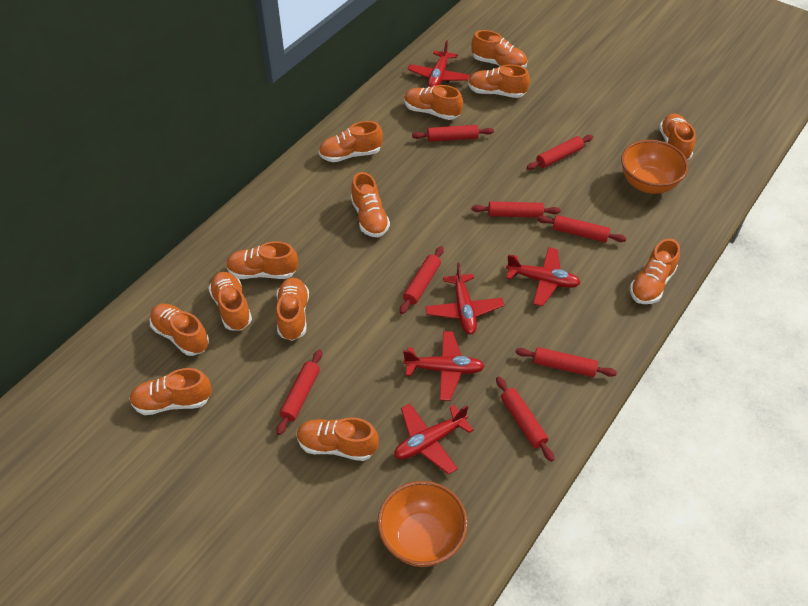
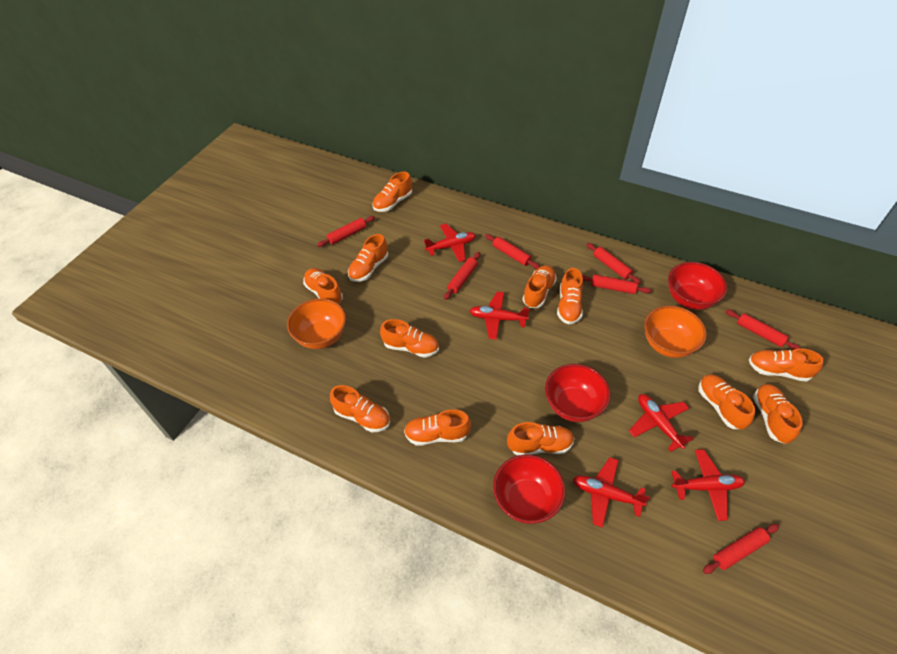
orange shoe: [129,368,212,415] [150,304,209,356] [209,272,252,330] [226,241,298,279] [276,278,309,341] [297,417,379,461] [319,121,383,162] [351,172,390,237] [404,85,463,120] [468,64,530,98] [472,30,527,68] [630,239,680,304] [659,113,696,160] = 13 -> [303,268,343,304] [330,385,390,432] [348,234,388,282] [372,172,412,212] [380,319,439,358] [404,409,471,446] [507,422,574,456] [523,265,557,308] [557,268,583,324] [699,374,755,429] [749,348,824,382] [753,384,803,444] = 12
red bowl: none = 0 -> [493,455,565,524] [545,364,610,422] [668,262,727,310] = 3
red rolling pin: [276,350,322,435] [400,246,444,314] [412,125,494,142] [472,201,561,218] [496,376,554,462] [515,347,617,377] [527,135,593,170] [537,215,626,242] = 8 -> [317,216,375,247] [444,252,480,300] [485,234,540,269] [582,274,651,294] [586,243,641,284] [703,524,779,574] [726,310,800,350] = 7

